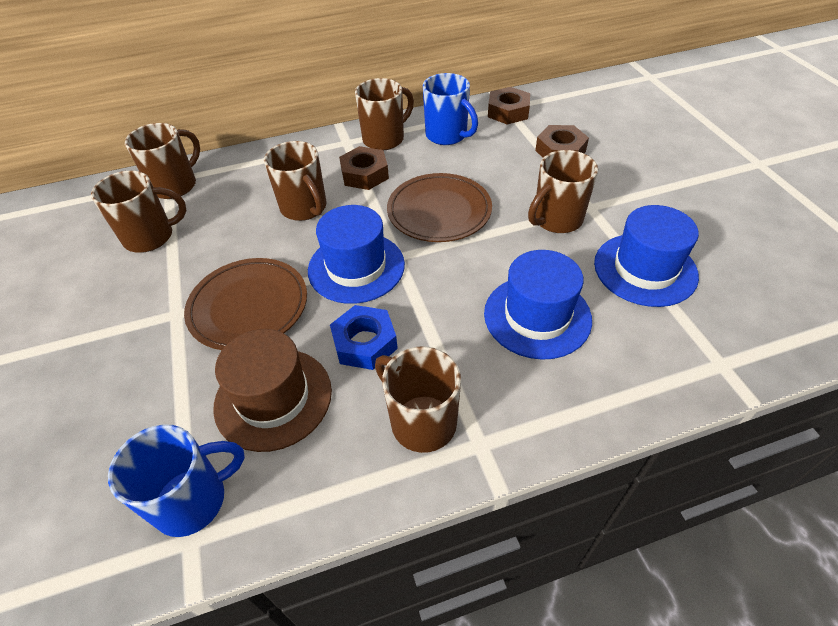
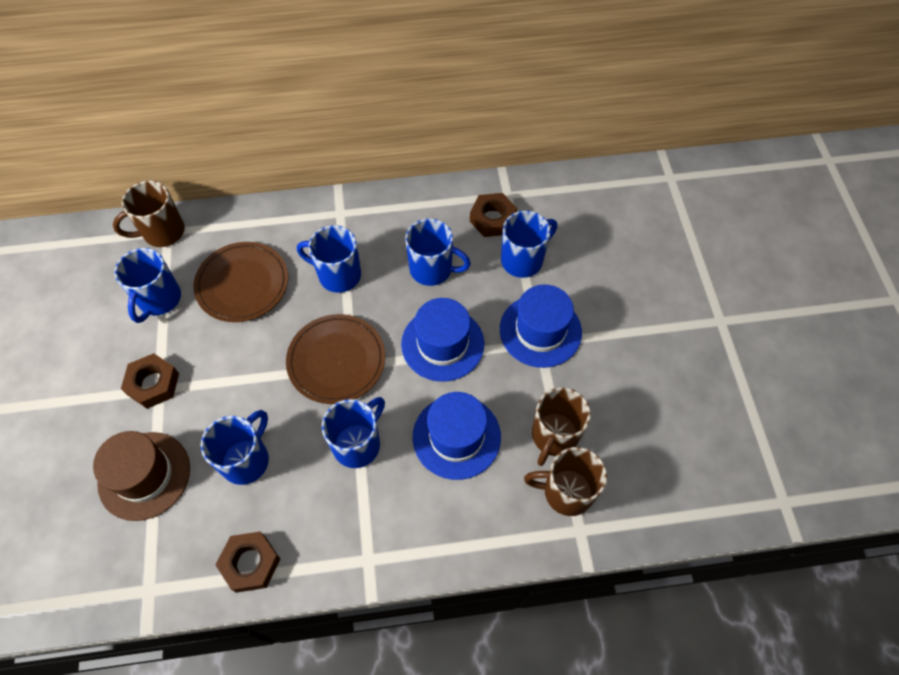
blue mug: [108,424,245,537] [423,73,478,145] = 2 -> [114,248,181,323] [201,410,269,485] [297,225,361,293] [322,397,385,468] [405,219,471,286] [501,211,557,278] = 6
blue nut: [330,305,398,370] = 1 -> none = 0
brown mug: [91,170,186,253] [125,123,200,199] [264,141,326,221] [355,78,414,150] [375,346,461,453] [528,150,598,233] = 6 -> [113,181,185,247] [524,447,607,516] [532,387,591,466] = 3

